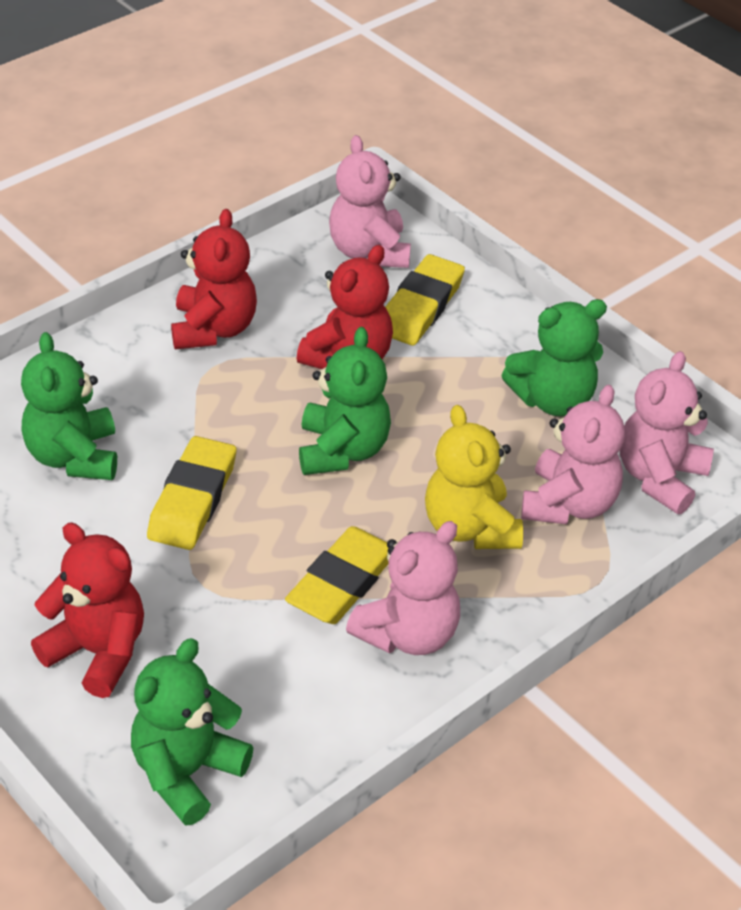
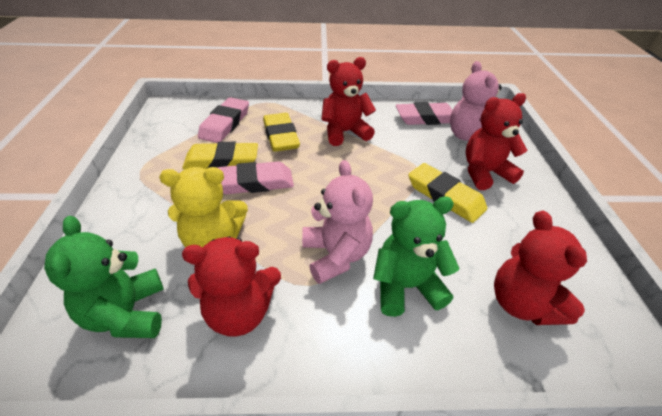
green teddy bear: [21,332,117,480] [131,638,253,826] [299,327,391,475] [502,299,607,416] = 4 -> [44,216,164,338] [373,197,459,317] = 2
pink eraser: none = 0 -> [198,97,249,143] [217,161,294,194] [396,102,453,125] = 3
pink teddy bear: [329,135,411,268] [346,521,460,655] [521,385,625,524] [620,351,714,514] = 4 -> [302,160,373,284] [450,61,502,141] = 2
red teddy bear: [31,523,144,698] [171,209,257,349] [297,245,393,369] = 3 -> [182,236,281,337] [322,57,376,146] [466,93,528,190] [494,211,587,325] = 4

